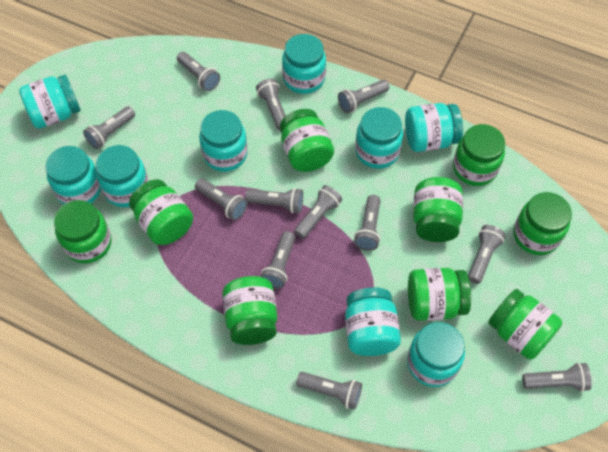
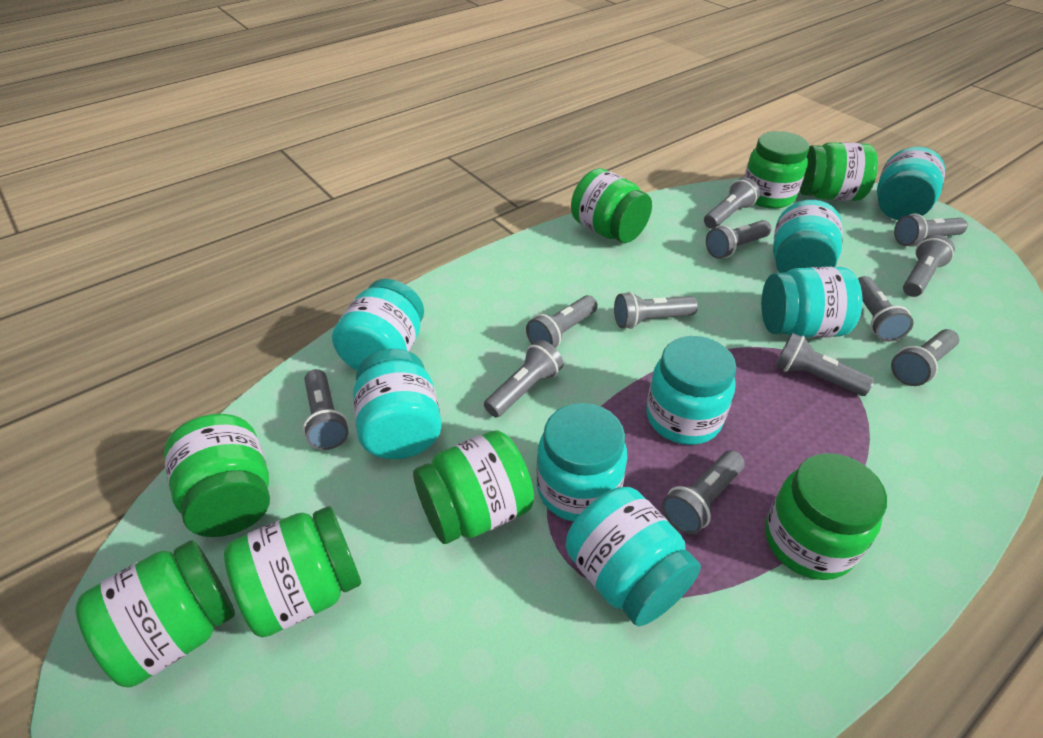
green jar: [54,200,112,263] [129,179,193,245] [222,276,277,345] [280,109,334,172] [408,268,471,321] [413,177,463,242] [453,124,505,186] [488,289,562,360] [514,192,572,255] = 9 -> [75,540,235,688] [164,414,270,537] [224,506,361,637] [413,430,534,544] [571,168,652,243] [744,131,809,209] [765,453,887,580] [799,142,878,201] = 8
turquoise jar: [19,75,81,129] [45,146,101,205] [96,145,149,207] [199,110,248,172] [282,34,326,94] [345,287,401,356] [355,107,403,169] [405,103,463,152] [407,322,465,387] = 9 -> [332,279,424,370] [353,349,442,459] [536,403,627,522] [565,487,701,626] [646,336,736,445] [761,267,863,338] [773,200,843,273] [877,147,945,220] = 8

